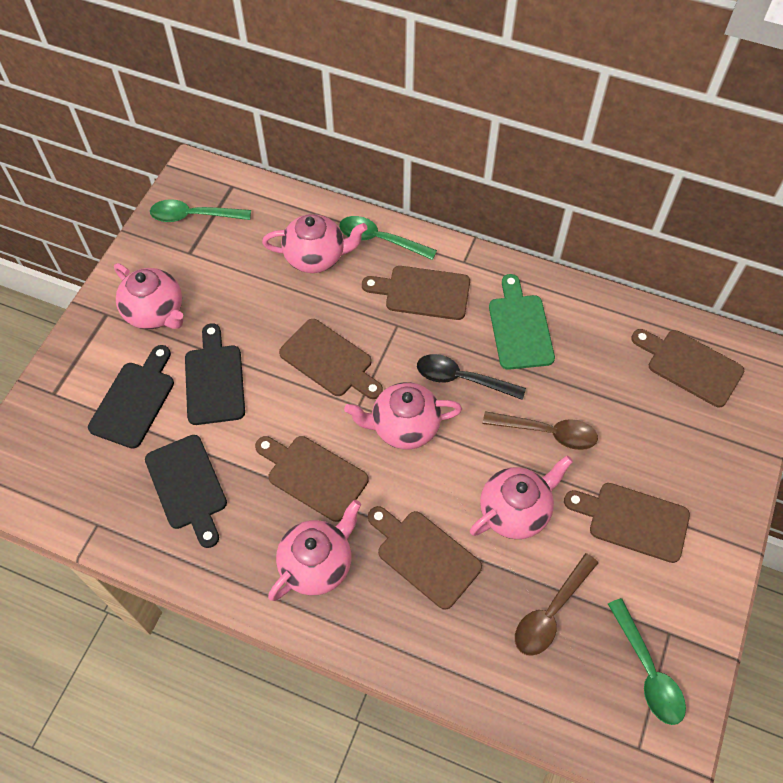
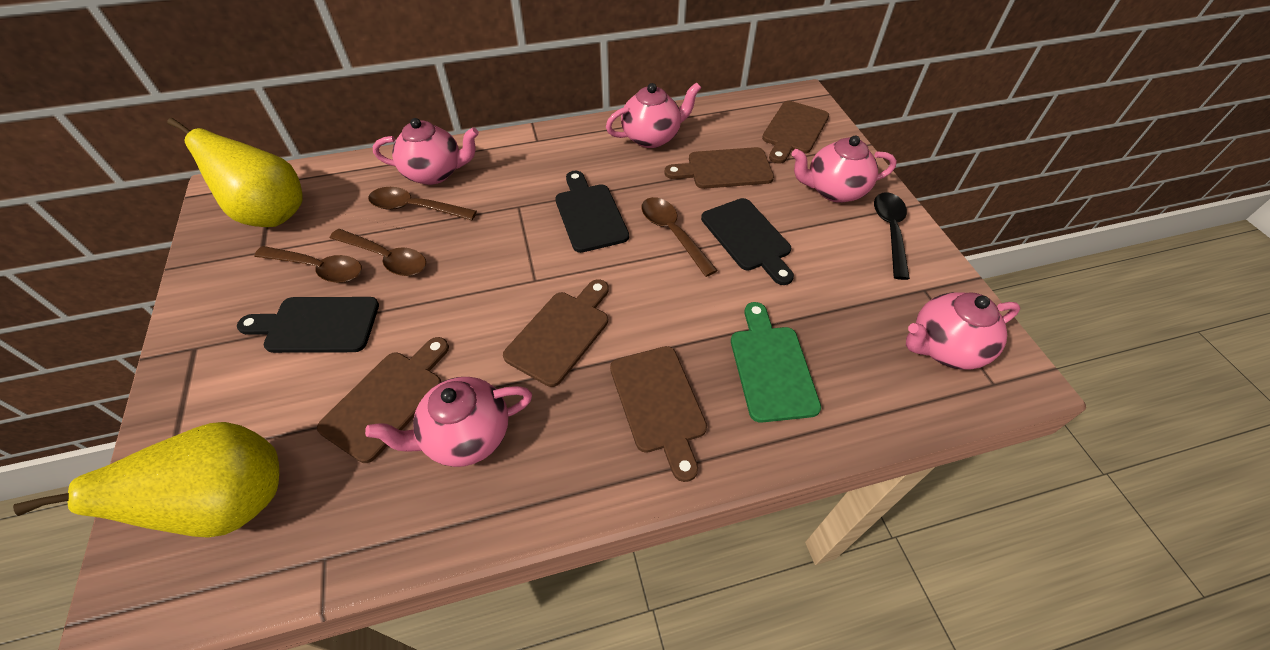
brown cutting board: [255,436,369,522] [279,319,383,399] [362,266,470,320] [368,506,482,610] [564,483,690,563] [631,329,744,407] = 6 -> [317,337,449,463] [503,279,609,387] [610,346,707,482] [664,147,774,189] [762,101,829,164] = 5
brown spoon: [483,411,598,450] [515,553,598,656] = 2 -> [254,246,362,283] [330,229,426,276] [368,187,477,220] [641,197,718,277] = 4
green spoon: [150,199,251,222] [339,216,437,260] [608,598,686,725] = 3 -> none = 0
yellow pear: none = 0 -> [13,422,279,538] [167,118,302,227] = 2

